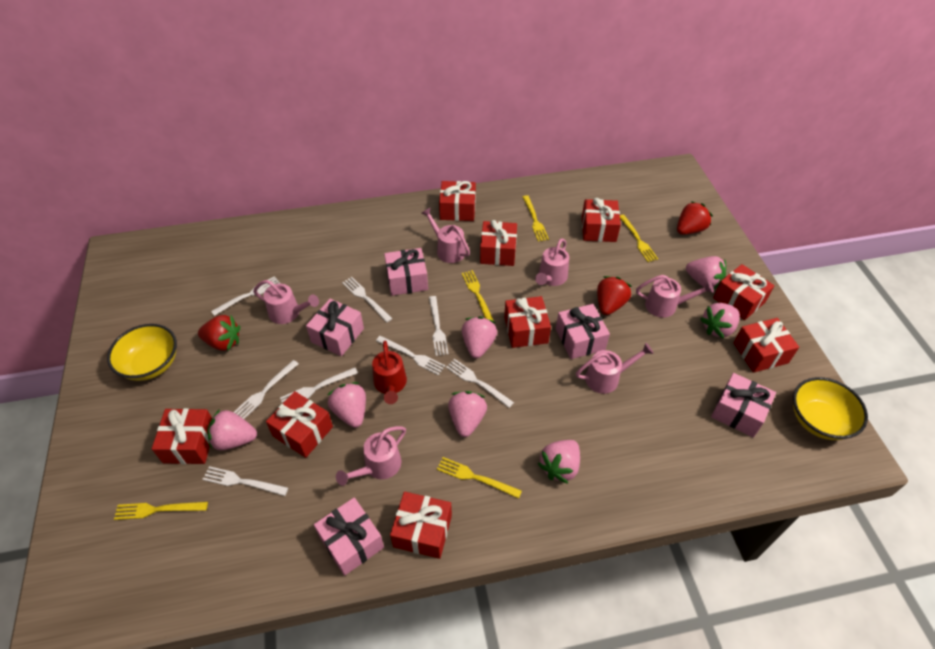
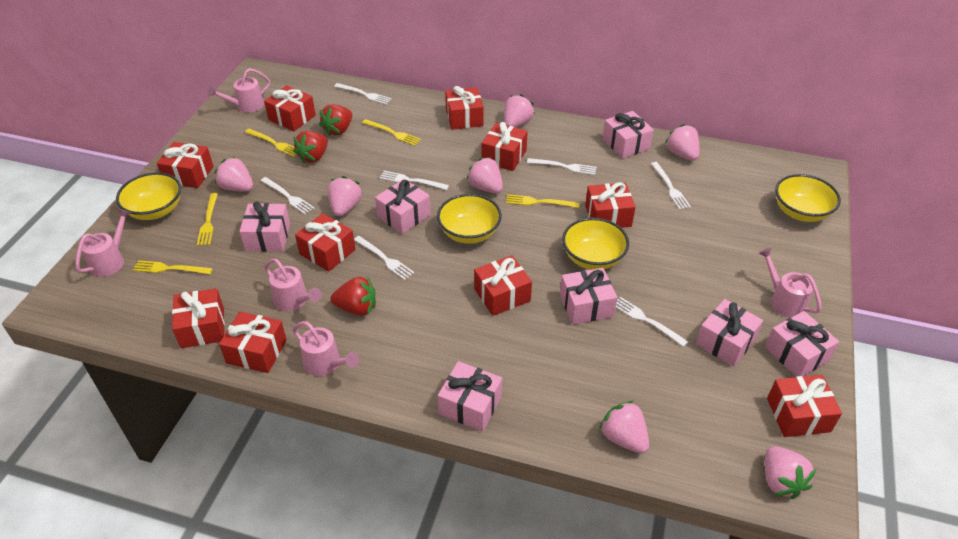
pink gift: [306,299,364,356] [314,497,384,576] [384,248,428,296] [556,304,610,359] [711,373,776,437] = 5 -> [239,201,290,252] [375,179,431,234] [438,361,502,432] [560,268,617,325] [602,111,654,159] [696,299,763,367] [765,311,839,377] = 7
pink watering can: [253,280,319,324] [336,426,406,486] [421,208,470,263] [535,238,569,286] [576,343,654,394] [636,275,714,318] = 6 -> [76,209,131,277] [207,68,270,112] [265,259,322,311] [293,321,359,376] [758,248,822,318] = 5
red gift: [152,408,212,464] [266,391,333,458] [390,492,452,559] [439,181,476,221] [480,220,517,266] [504,296,551,348] [582,198,621,242] [713,264,775,320] [733,318,799,373] = 9 -> [157,142,214,188] [172,288,225,348] [219,312,287,373] [264,85,316,131] [295,213,356,272] [445,86,484,130] [474,255,532,316] [482,122,528,171] [585,182,636,228] [767,375,842,437] = 10
red watering can: [372,341,407,404] = 1 -> none = 0
white fork: [202,466,288,496] [211,276,281,316] [233,360,299,419] [280,367,358,404] [342,277,392,323] [376,336,445,375] [429,296,449,356] [446,359,514,408] = 8 -> [261,177,314,214] [334,83,392,105] [354,236,414,280] [379,171,449,190] [527,158,597,175] [616,297,688,347] [651,162,691,210] = 7
yellow bowl: [107,324,177,381] [793,377,868,440] = 2 -> [116,172,181,220] [437,194,502,244] [562,218,629,270] [775,174,841,222] = 4

